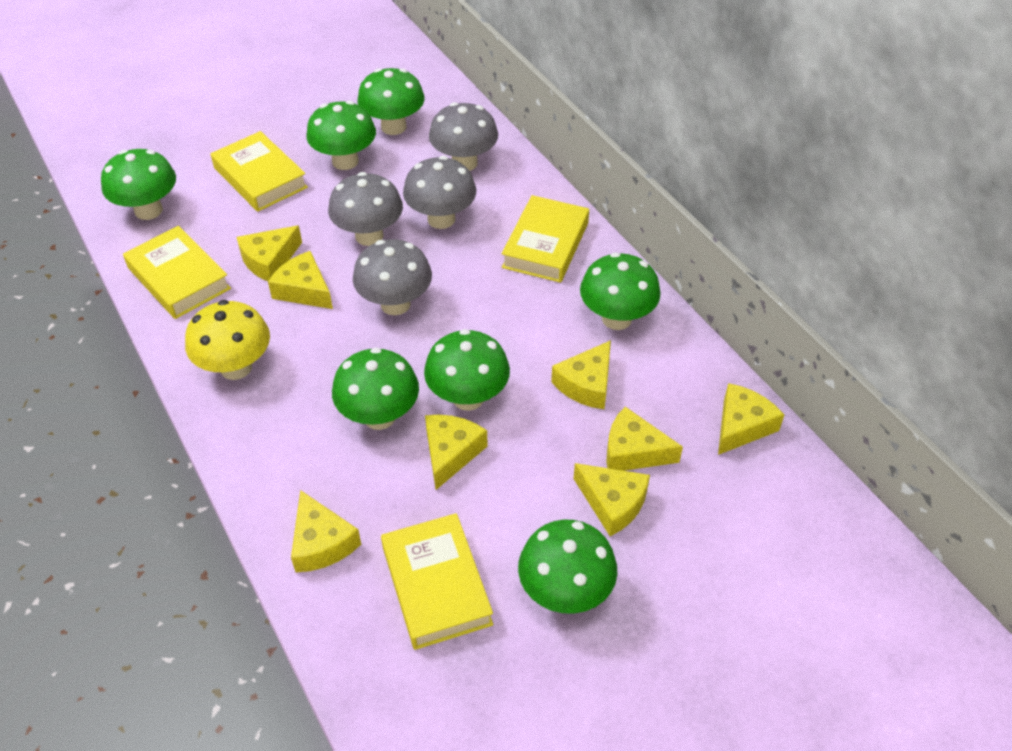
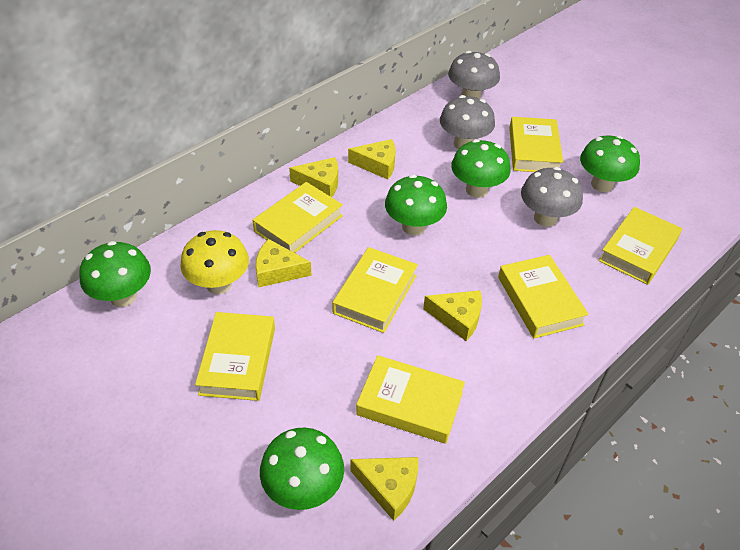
green mushroom: [101,149,176,220] [306,101,376,170] [332,347,419,430] [358,68,425,135] [424,329,510,411] [518,520,617,614] [580,252,661,330] = 7 -> [79,241,151,307] [260,428,344,510] [385,175,447,236] [451,139,511,198] [580,135,640,192] = 5
grey mushroom: [328,172,403,246] [353,239,432,315] [403,156,476,229] [429,102,498,171] = 4 -> [440,95,495,149] [448,51,500,99] [521,167,583,227] = 3
yellow book: [123,226,231,319] [211,131,308,212] [381,513,493,650] [502,195,589,283] = 4 -> [195,312,275,401] [253,182,343,253] [332,247,418,333] [356,355,465,444] [498,255,589,338] [509,117,563,172] [599,207,682,285] = 7
yellow cheese: [236,225,302,281] [268,251,333,309] [291,490,361,572] [425,415,488,490] [551,340,611,409] [574,463,650,536] [606,407,683,471] [718,383,784,455] = 8 -> [255,239,312,287] [289,157,338,197] [348,139,396,180] [350,457,418,521] [423,290,482,341] = 5

